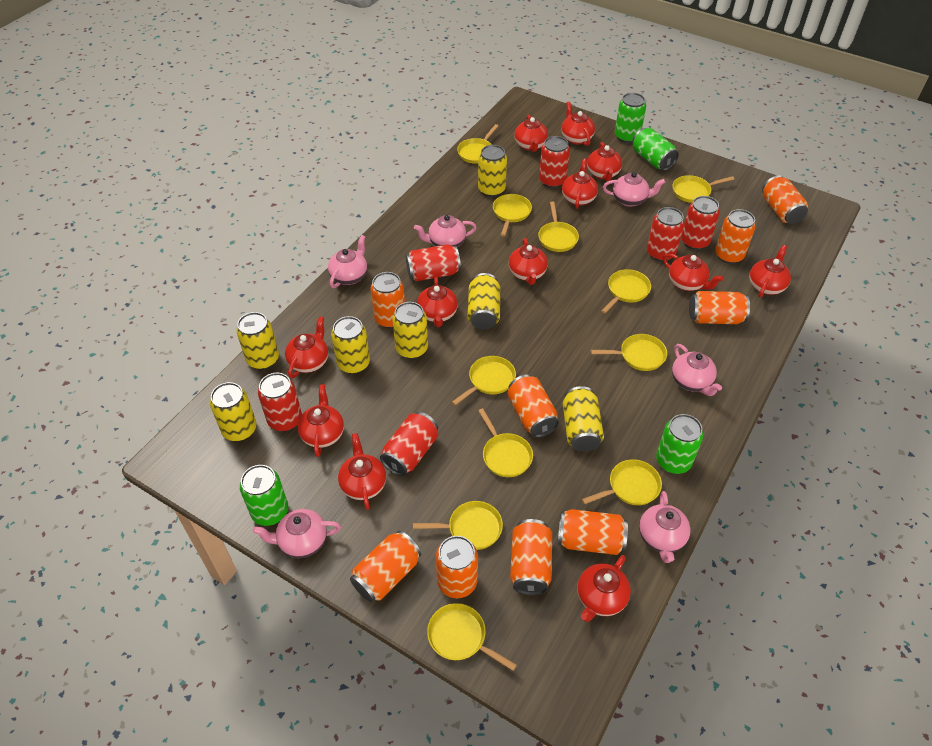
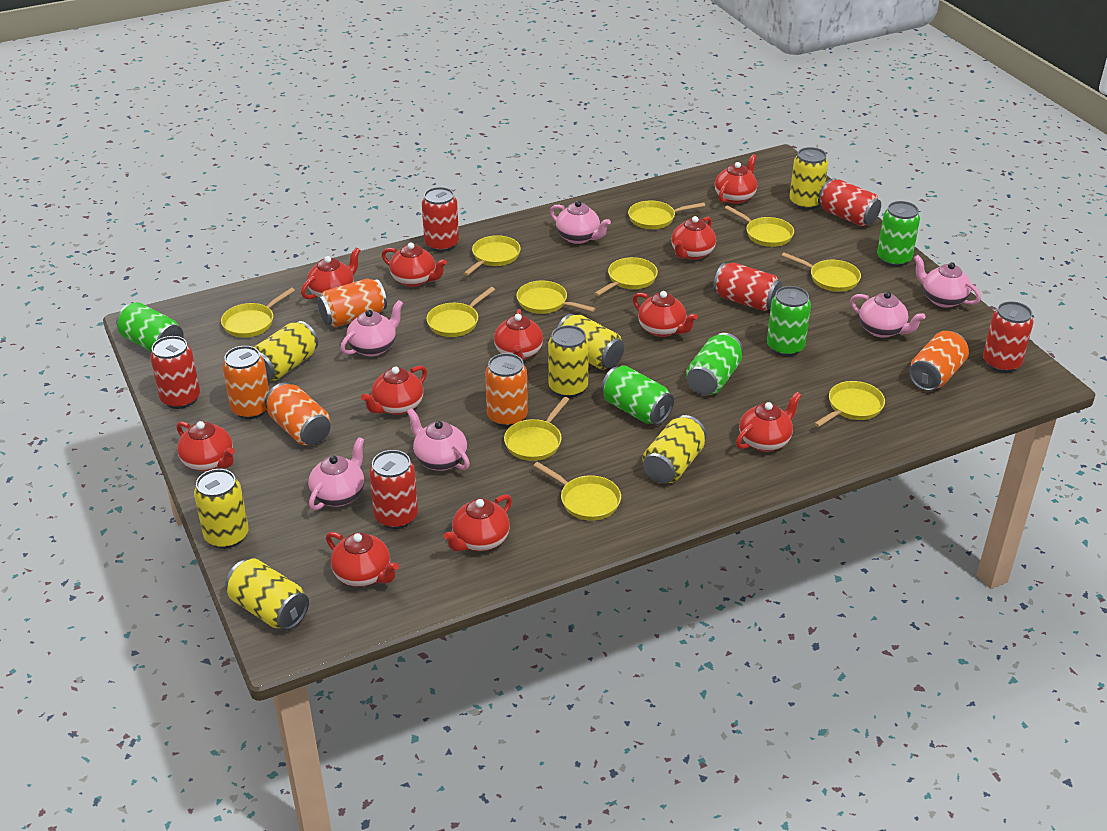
green can: [240,465,288,526] [615,93,646,143] [632,128,679,171] [656,414,703,474] = 4 -> [116,302,184,352] [601,365,674,425] [686,333,743,395] [767,286,811,356] [877,201,920,267] = 5
orange can: [350,531,421,602] [370,272,405,328] [436,536,478,598] [507,375,559,438] [510,519,552,595] [558,509,628,555] [689,291,750,324] [715,209,756,264] [762,175,808,224] = 9 -> [223,346,269,419] [265,382,331,446] [317,279,387,327] [485,353,528,427] [909,331,969,391] = 5
red teapot: [285,316,328,378] [298,384,344,457] [338,433,386,510] [417,277,458,327] [509,238,548,285] [514,115,548,152] [561,101,595,146] [562,159,598,209] [577,555,631,622] [587,142,622,181] [663,253,723,291] [749,245,791,298] = 12 -> [177,421,235,471] [301,247,361,299] [326,532,399,587] [361,366,427,415] [382,242,447,287] [443,494,512,552] [494,309,543,360] [633,291,698,337] [671,216,716,260] [715,154,757,204] [736,392,802,452] = 11

